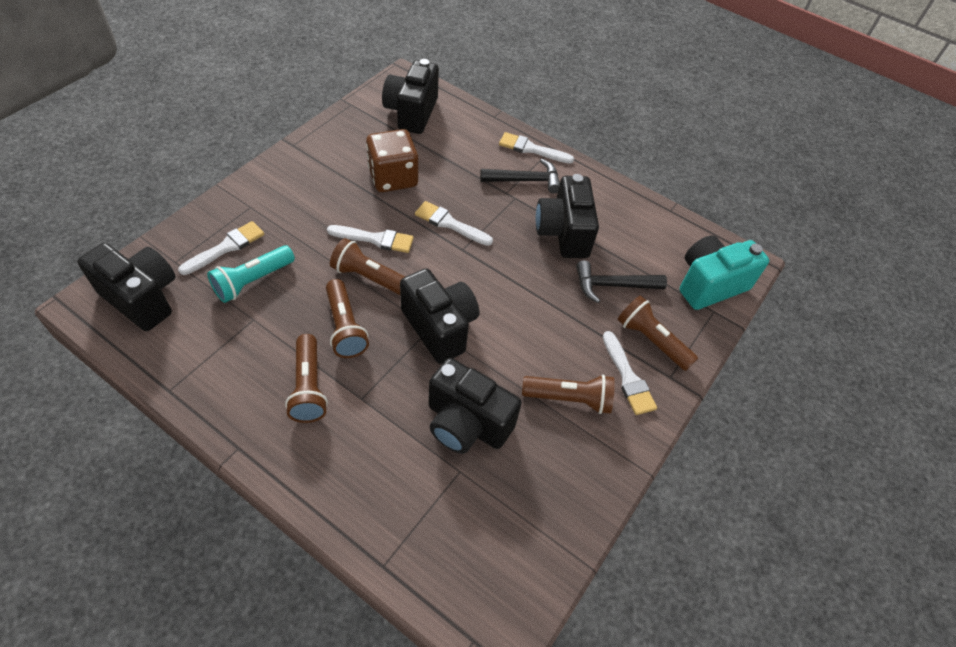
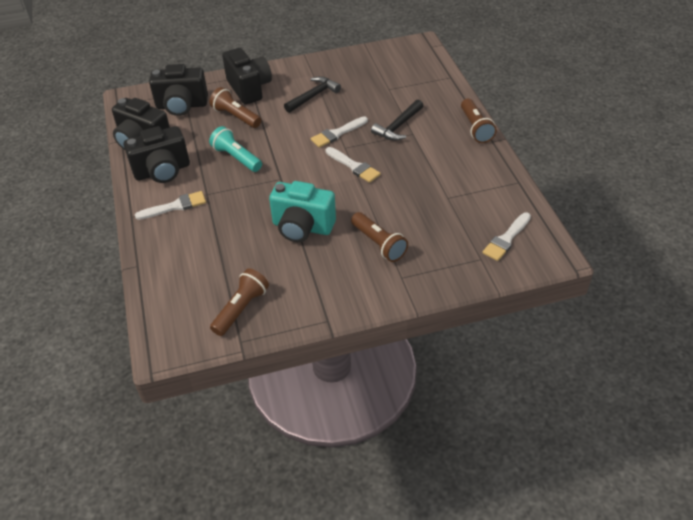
black camera: [77,243,176,331] [382,59,439,134] [400,268,479,364] [429,358,522,454] [536,174,599,258] = 5 -> [112,98,170,150] [124,126,190,183] [149,64,208,116] [222,48,272,104] = 4
brown dice: [366,129,418,192] = 1 -> none = 0
brown flashlight: [285,334,328,423] [326,279,369,358] [330,238,405,295] [522,375,615,414] [617,296,698,371] = 5 -> [210,87,261,128] [210,268,269,336] [351,212,408,262] [461,99,497,143] = 4
white brush: [178,221,264,275] [327,225,414,253] [415,201,493,246] [499,132,574,164] [603,331,657,415] = 5 -> [135,191,206,220] [311,116,368,148] [325,147,381,183] [482,213,531,261] = 4

